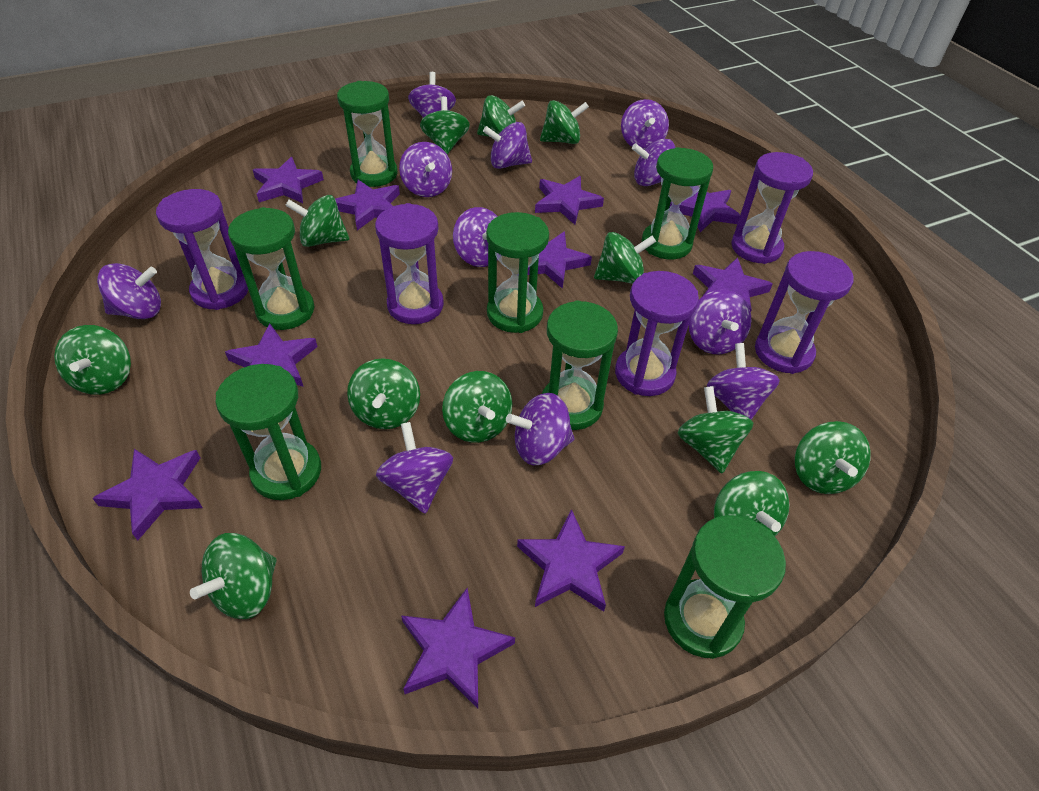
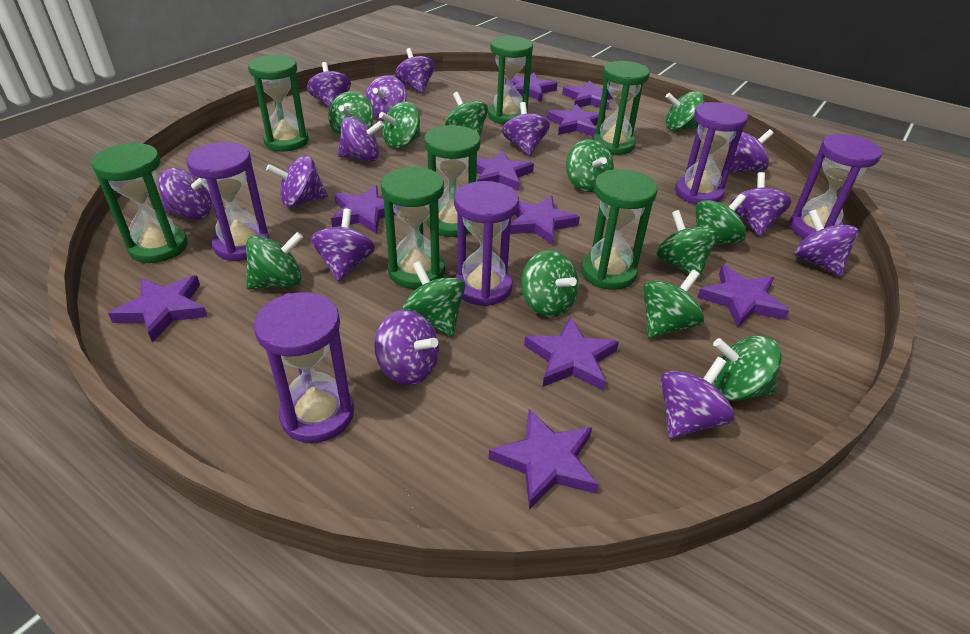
purple spinning top: [97,263,161,319] [376,422,453,514] [399,142,452,197] [408,72,456,118] [453,207,498,267] [483,122,532,169] [506,393,574,465] [621,99,669,150] [632,139,675,186] [689,290,752,354] [707,343,780,420] = 11 -> [158,168,212,220] [266,156,328,208] [307,62,351,108] [311,208,375,282] [338,117,384,162] [365,75,407,121] [374,310,439,385] [395,48,435,93] [502,102,550,156] [661,357,735,439] [728,129,774,173] [731,172,791,236] [795,209,859,277] = 13

